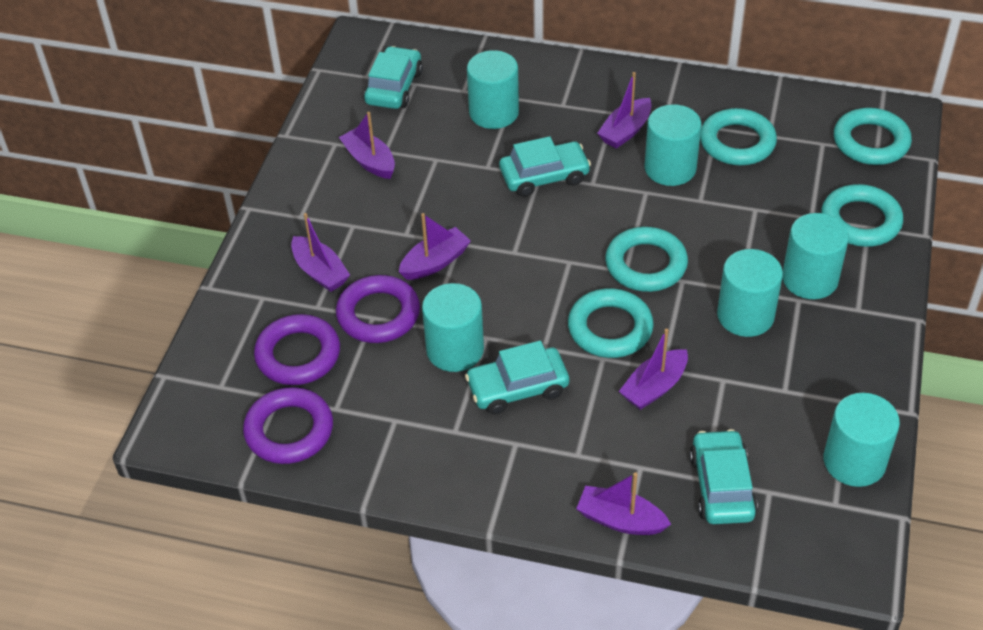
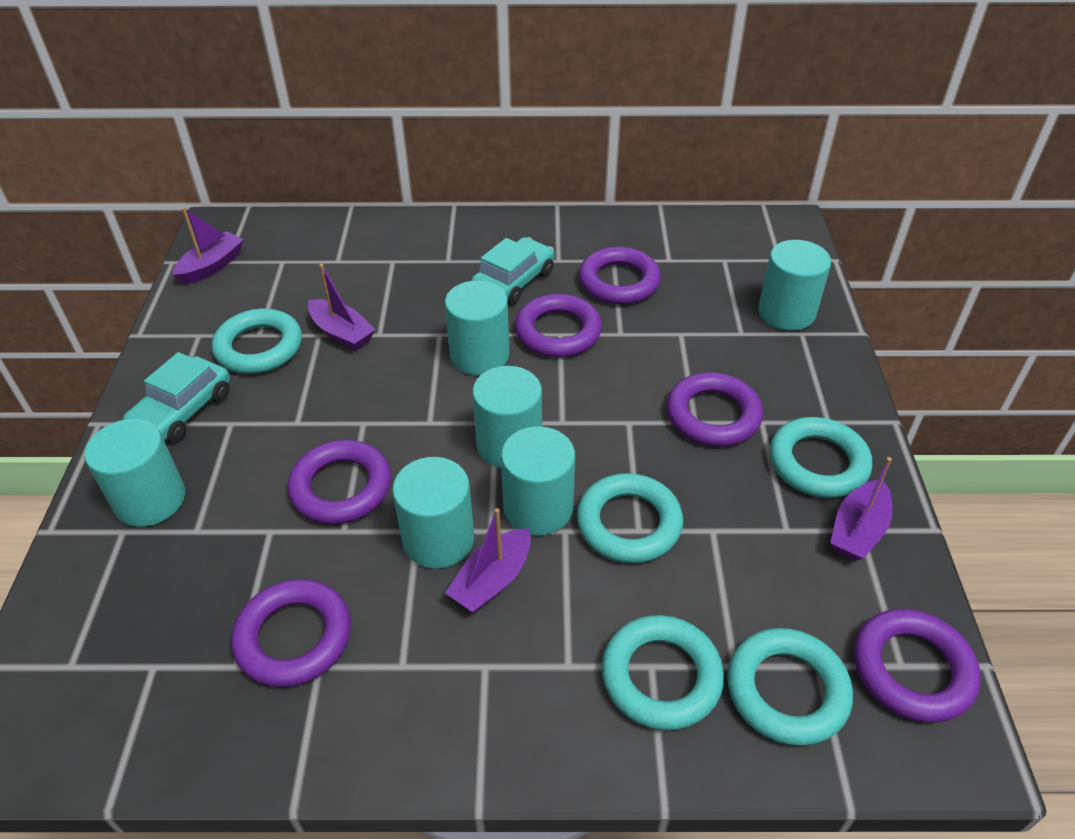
purple boat: [291,213,350,292] [339,112,395,179] [399,213,471,280] [576,472,671,535] [597,72,652,149] [619,329,688,410] = 6 -> [173,207,244,285] [308,264,375,351] [445,508,531,613] [830,457,893,561] = 4
purple ring: [243,387,333,464] [254,314,340,385] [336,275,420,343] = 3 -> [231,579,351,687] [288,440,391,524] [515,294,602,357] [579,247,661,304] [667,372,763,447] [854,609,981,723] = 6
turquoise car: [364,46,423,109] [465,341,569,415] [499,136,591,197] [689,429,758,524] = 4 -> [123,352,230,443] [471,237,555,305] = 2

